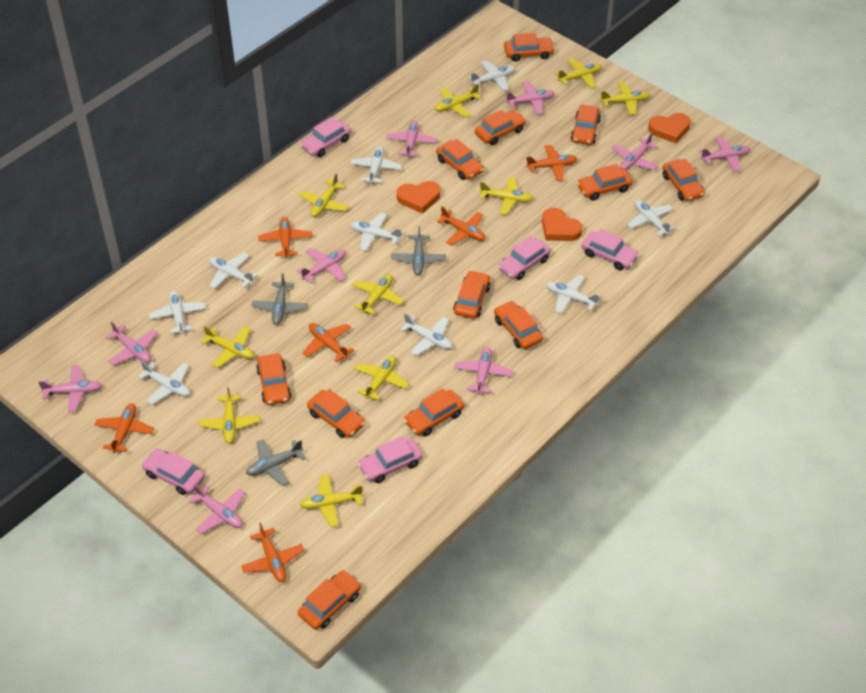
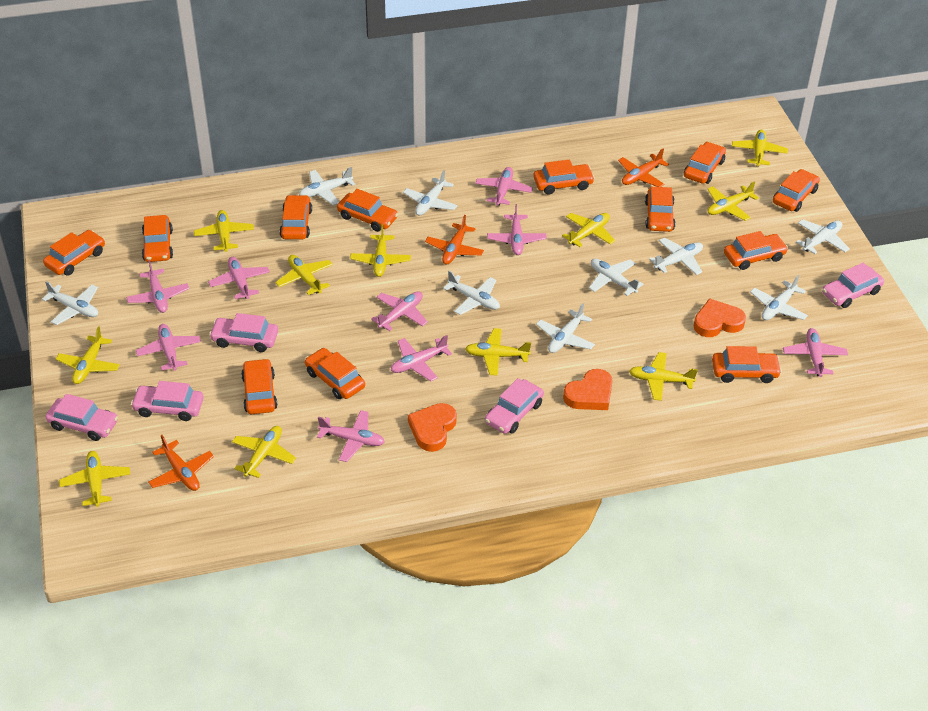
grey plane: [246,439,305,486] [251,273,308,325] [391,226,446,276] = 3 -> none = 0
orange plane: [94,403,154,453] [241,522,304,582] [258,217,312,258] [303,323,354,362] [437,207,485,246] [526,145,578,181] = 6 -> [148,435,214,491] [425,215,484,264] [618,149,669,187] = 3
yellow plane: [199,386,260,444] [201,326,254,368] [299,173,349,217] [300,474,363,527] [352,274,404,315] [354,356,409,400] [435,84,482,118] [480,177,533,215] [555,58,602,89] [600,82,650,115] = 10 -> [56,326,120,384] [59,451,130,507] [194,210,254,252] [232,426,296,478] [275,255,333,295] [350,224,411,277] [465,328,531,376] [562,213,615,247] [629,352,698,401] [708,181,759,221] [732,130,788,167] = 11

